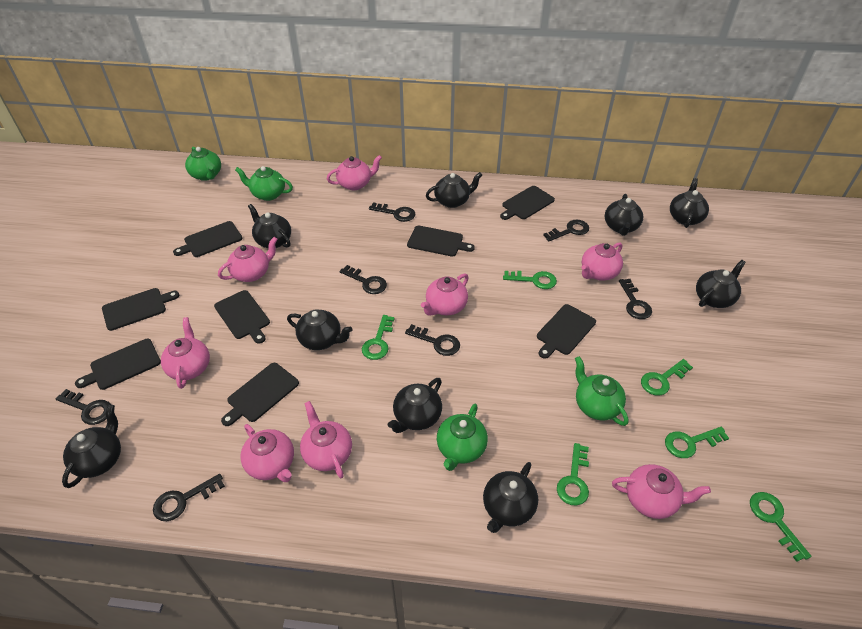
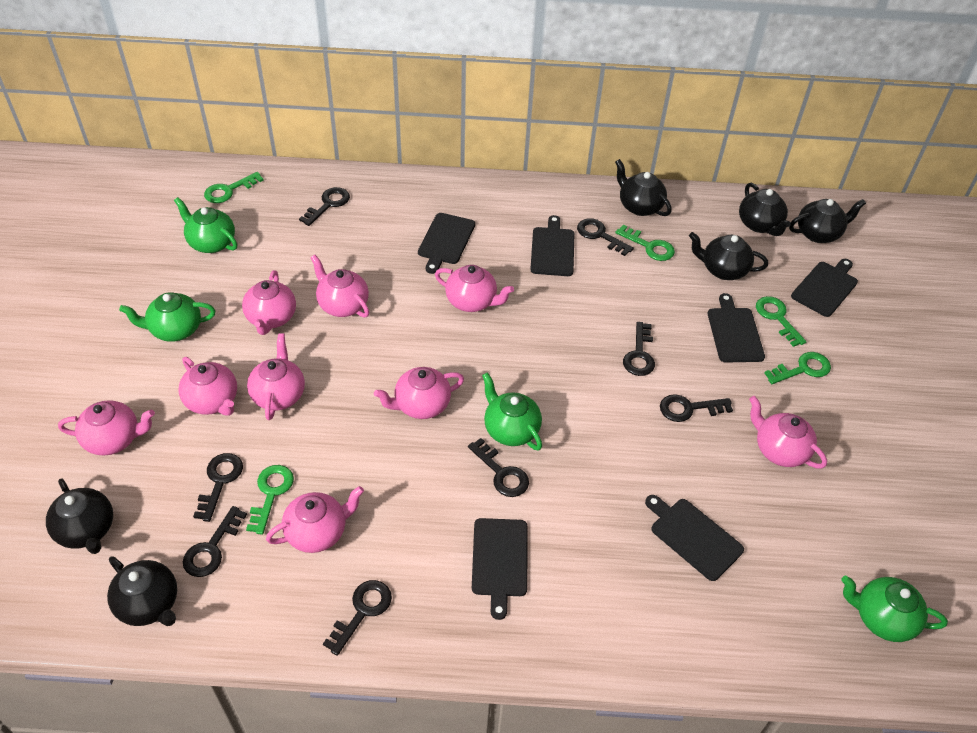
black cutting board: [75,339,161,390] [102,288,179,331] [173,221,242,257] [214,290,270,344] [221,363,299,426] [407,225,475,257] [500,186,555,220] [537,304,596,359] = 8 -> [418,213,475,274] [472,518,527,620] [530,215,575,276] [645,495,744,581] [708,293,765,363] [791,259,858,317] = 6
black key: [56,389,110,425] [153,474,225,521] [340,265,387,294] [369,202,415,222] [405,324,460,356] [543,220,589,242] [619,279,652,319] = 7 -> [183,506,247,577] [193,453,243,522] [299,187,350,226] [323,580,392,656] [468,438,529,497] [577,218,634,256] [623,322,655,376] [660,394,733,422] = 8
black teapot: [62,404,121,488] [248,204,291,248] [287,309,352,350] [388,378,442,433] [426,172,482,208] [483,462,538,533] [605,194,643,236] [670,178,709,228] [696,260,746,308] = 9 -> [46,478,113,554] [107,556,177,626] [615,159,672,216] [689,232,768,280] [739,183,791,236] [789,199,866,243] = 6
green key: [362,315,395,360] [503,271,557,289] [557,443,589,506] [641,359,693,396] [665,427,729,458] [750,492,811,562] = 6 -> [204,172,264,203] [246,465,294,535] [615,225,675,261] [756,296,807,347] [764,352,831,384] = 5
pink teapot: [161,317,210,389] [218,237,278,282] [240,424,294,482] [300,401,352,478] [327,155,382,190] [421,274,468,316] [581,242,623,281] [612,464,711,519] = 8 -> [58,400,155,456] [179,357,237,416] [242,270,296,335] [247,333,305,420] [266,486,364,553] [310,255,369,318] [374,367,464,419] [435,265,514,312] [749,396,827,469] = 9

